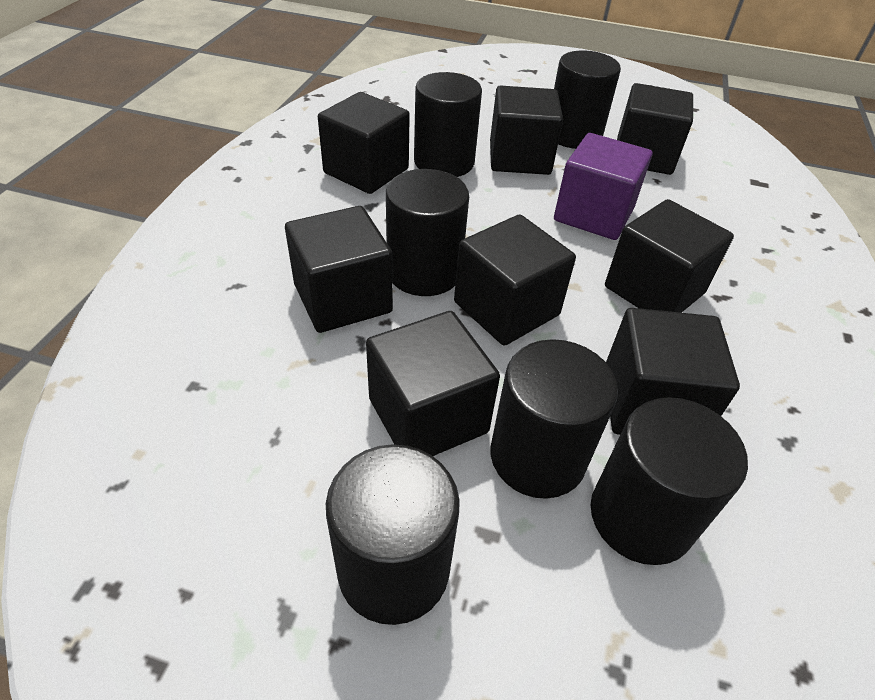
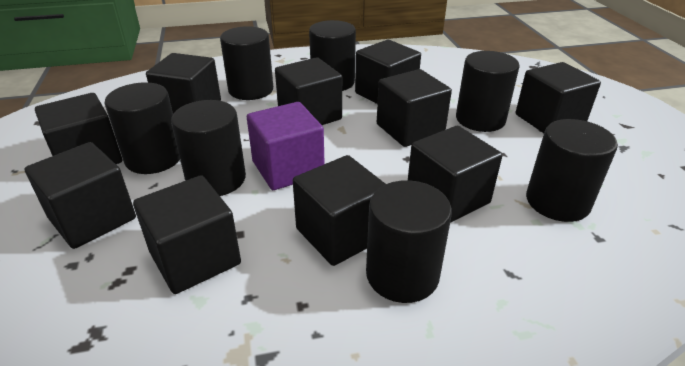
black cube: [285,206,393,333] [318,92,410,194] [366,311,500,456] [454,214,576,346] [490,86,563,175] [605,199,734,313] [606,308,740,435] [617,83,693,175] = 8 -> [25,142,136,249] [35,93,122,164] [133,175,241,294] [146,53,221,114] [275,57,342,125] [293,155,385,266] [355,40,421,104] [377,69,452,147] [408,126,502,223] [516,62,601,133] = 10
black cylinder: [326,444,460,625] [386,169,469,296] [414,72,482,177] [491,339,618,499] [554,51,621,149] [591,397,748,565] = 6 -> [105,82,180,174] [171,100,246,196] [220,26,273,100] [309,20,356,91] [366,180,452,303] [456,51,520,132] [526,119,618,222] = 7

